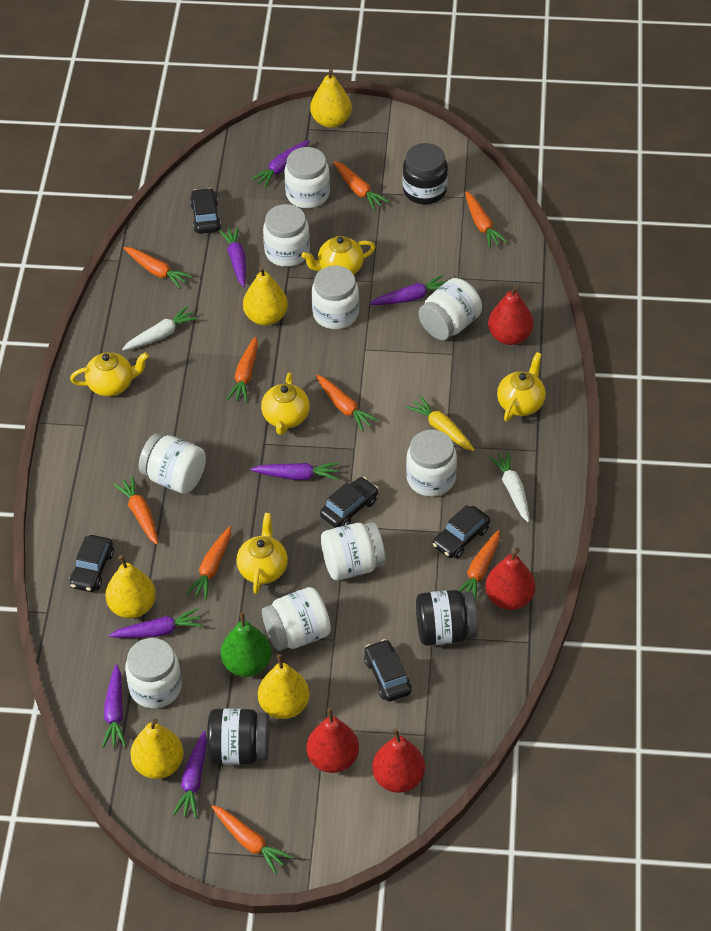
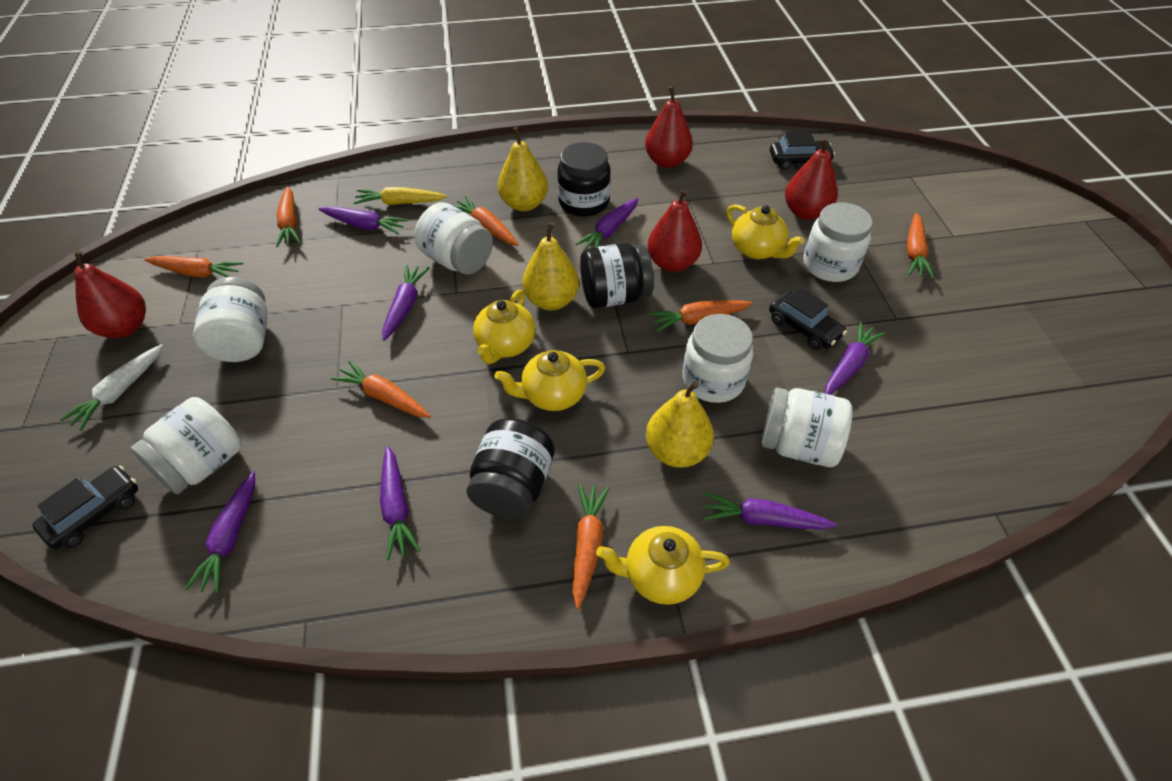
black car: [69,535,114,592] [190,188,221,234] [320,477,378,528] [364,639,412,702] [432,505,490,559] = 5 -> [32,466,138,549] [769,287,847,350] [770,132,835,169] = 3
green pear: [221,612,272,677] = 1 -> none = 0
orange carrot: [113,476,158,545] [123,247,192,289] [186,526,231,600] [211,805,292,874] [227,337,258,402] [316,375,379,432] [334,161,389,211] [459,530,500,602] [465,191,507,248] = 9 -> [144,256,243,278] [276,186,301,247] [331,360,431,418] [452,196,519,246] [572,484,610,609] [648,300,753,332] [907,213,934,279] = 7
white carrot: [122,306,198,350] [489,451,529,522] = 2 -> [60,344,163,431] = 1
white jar: [125,638,182,708] [139,433,206,494] [262,587,331,651] [263,204,310,267] [284,147,330,208] [312,265,359,329] [321,522,386,580] [406,430,457,497] [418,278,482,340] = 9 -> [130,397,242,494] [193,277,268,362] [415,202,493,275] [682,314,754,403] [761,388,853,467] [803,202,873,282] = 6
yellow pear: [105,555,156,619] [130,718,184,779] [243,266,288,326] [258,654,310,719] [310,69,352,128] = 5 -> [498,127,548,211] [522,222,579,310] [646,381,714,468] = 3
yellow teapot: [70,352,149,396] [236,513,288,594] [261,372,310,435] [302,236,375,274] [497,352,546,422] = 5 -> [473,290,536,364] [494,350,605,411] [596,526,730,605] [727,204,804,259] = 4

